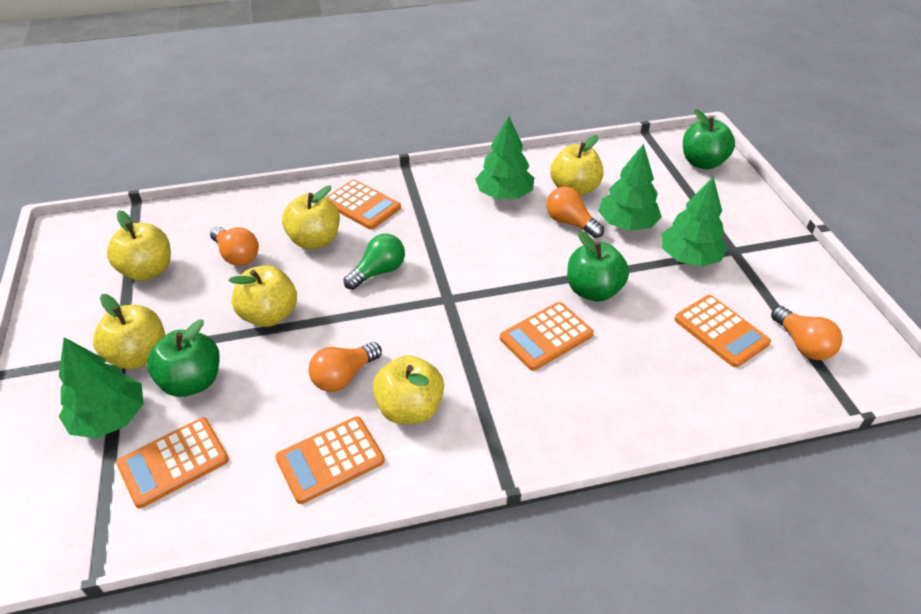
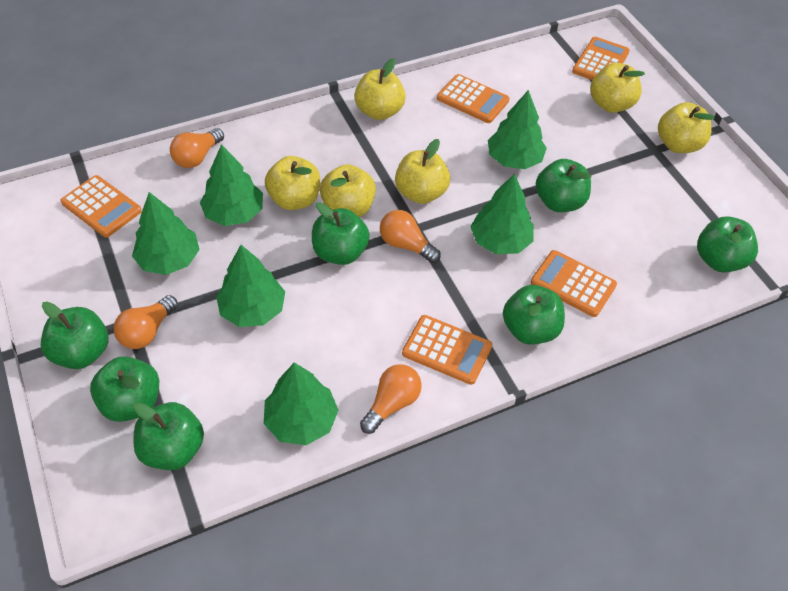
green apple: [147,320,220,397] [567,232,629,302] [683,109,735,169] = 3 -> [41,302,108,369] [90,356,159,422] [133,402,204,470] [312,202,370,265] [503,285,565,345] [536,159,591,212] [697,216,758,273] = 7
green light bulb: [344,234,405,290] = 1 -> none = 0
green tree: [59,337,144,438] [475,116,534,199] [598,144,662,231] [661,177,728,267] = 4 -> [132,192,200,275] [200,144,263,226] [216,245,285,327] [264,362,339,445] [470,174,534,254] [488,90,547,169] = 6

